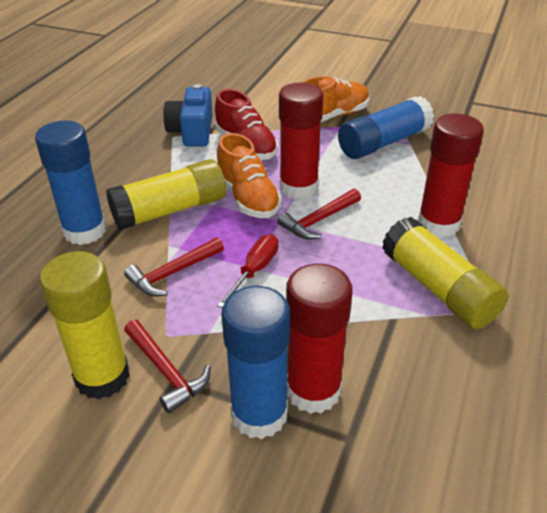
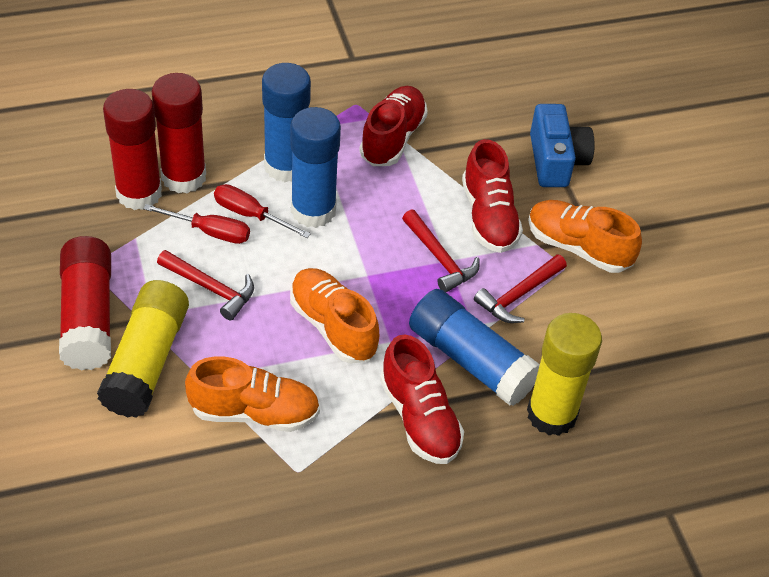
orange shoe: [217,133,282,218] [301,76,370,122] = 2 -> [185,356,320,432] [290,268,379,363] [528,200,642,273] = 3
red screwdriver: [217,234,279,308] = 1 -> [143,204,250,244] [214,184,311,238] = 2
red shoe: [215,89,278,160] = 1 -> [359,86,428,166] [380,335,464,464] [462,139,523,253] = 3
yellow glue stick: [40,251,130,399] [106,159,226,230] [382,217,508,329] = 3 -> [97,280,189,418] [527,313,602,436] = 2

